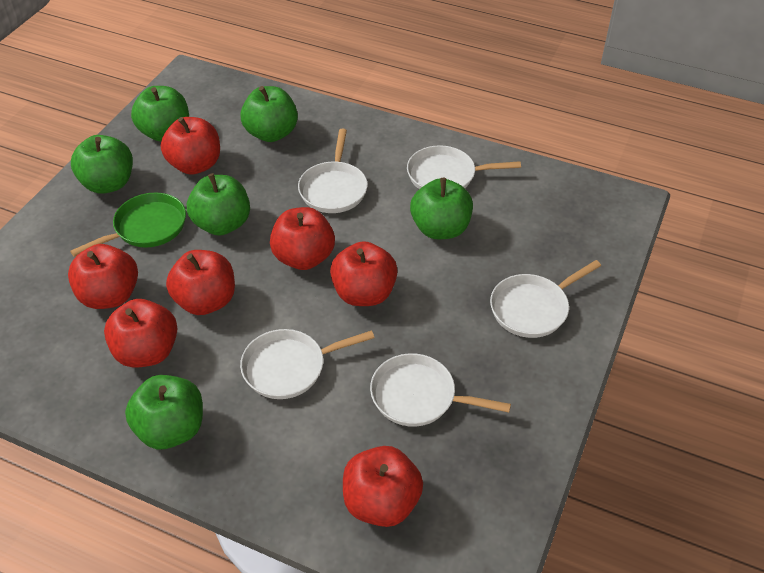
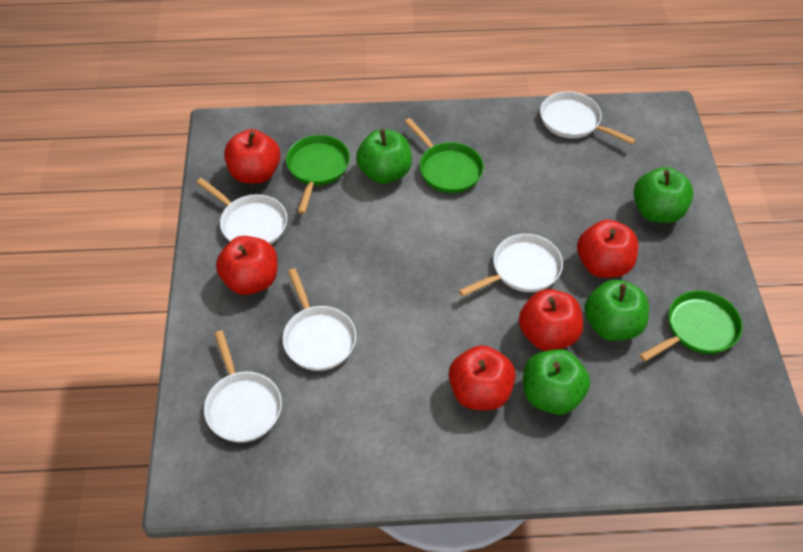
green apple: [71,135,133,194] [125,375,203,449] [131,86,189,141] [187,173,250,236] [240,86,298,142] [410,178,473,239] = 6 -> [356,129,412,184] [523,349,590,415] [584,280,649,341] [634,167,693,223] = 4
green pan: [70,193,186,257] = 1 -> [286,135,350,214] [405,118,484,193] [640,291,743,362] = 3
red apple: [68,244,138,309] [104,299,178,368] [161,117,220,175] [166,250,235,315] [270,207,335,270] [330,241,398,306] [343,446,423,527] = 7 -> [216,236,277,295] [224,129,281,184] [449,345,516,410] [519,289,583,351] [577,220,638,278] = 5

